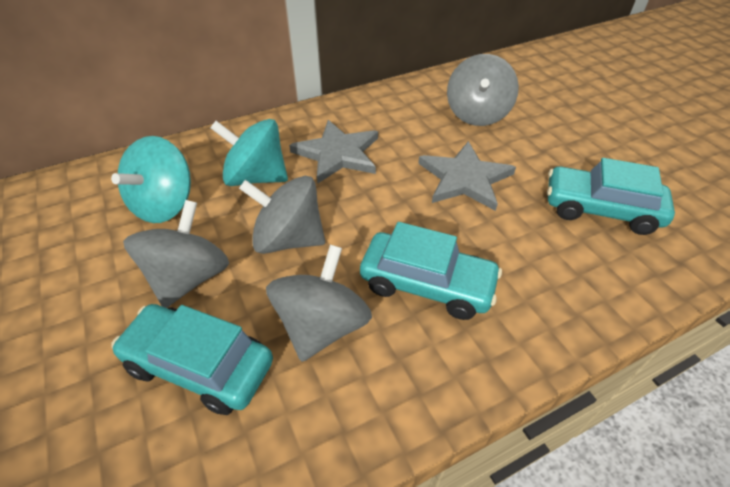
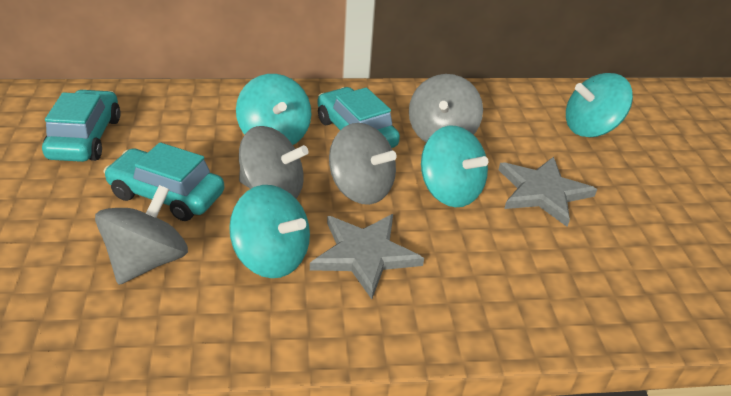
turquoise spinning top: [111,136,191,223] [210,119,288,186] = 2 -> [229,185,310,278] [236,74,312,145] [421,126,488,207] [566,73,633,137] = 4

